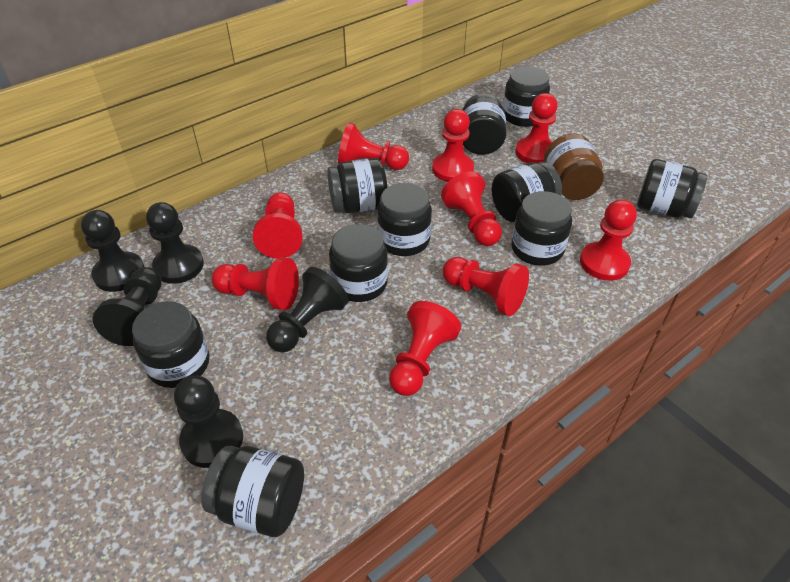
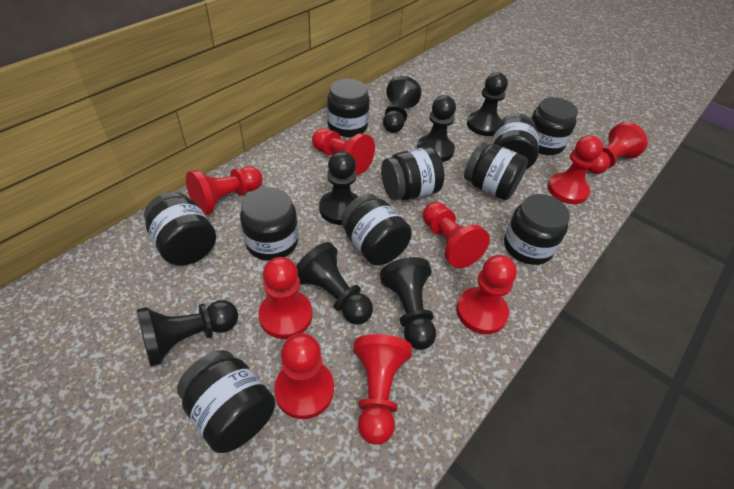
black pawn: [81,210,144,292] [93,267,162,346] [146,202,204,284] [174,376,243,468] [266,267,349,353] = 5 -> [137,300,238,367] [296,242,373,325] [319,151,359,225] [380,257,436,350] [383,76,422,133] [417,95,456,162] [467,72,508,136] = 7
brown jar: [544,134,604,200] = 1 -> none = 0

